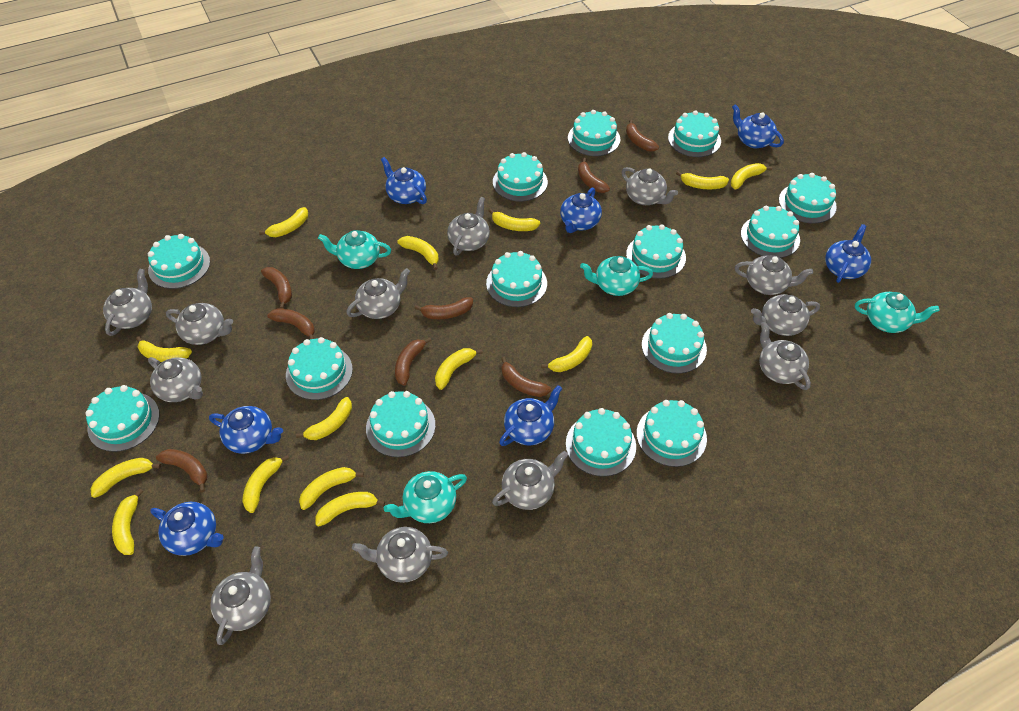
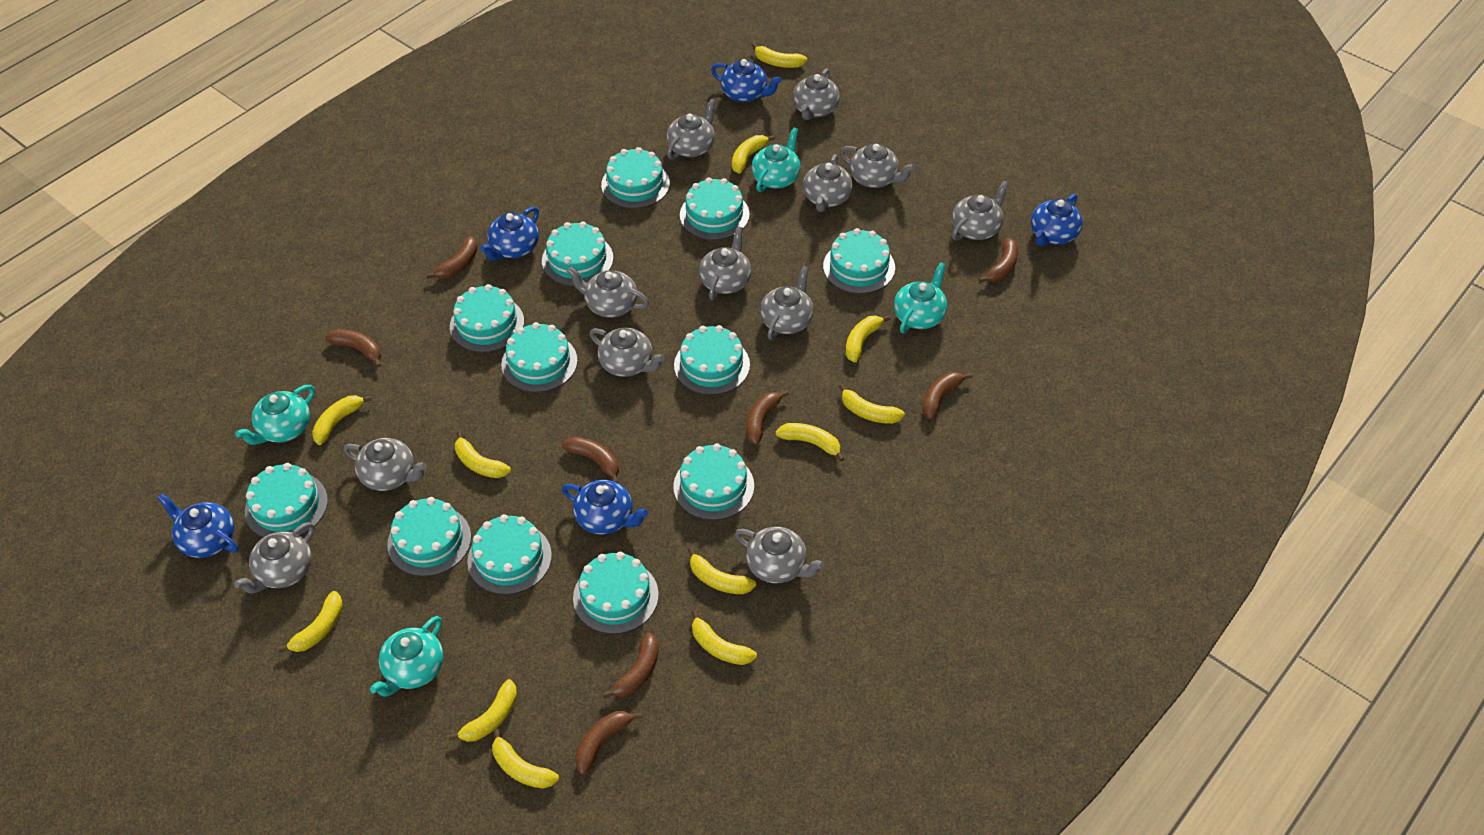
blue teapot: [150,502,224,556] [209,406,283,454] [381,157,427,204] [499,385,562,446] [560,187,602,233] [732,104,784,148] [825,224,871,283] = 7 -> [157,493,238,558] [480,207,539,261] [562,480,648,535] [711,59,782,102] [1031,194,1083,246] = 5
turquoise cake: [85,385,160,452] [148,234,210,289] [286,337,353,400] [366,391,435,457] [486,251,547,307] [493,152,548,201] [566,408,636,477] [568,110,620,156] [626,224,686,279] [637,400,707,467] [642,313,707,374] [668,110,721,157] [741,206,800,258] [779,173,837,224] = 14 -> [245,463,328,537] [387,497,471,577] [450,284,524,353] [467,514,552,595] [501,322,578,392] [542,221,613,286] [573,552,659,634] [601,147,670,209] [673,443,754,520] [674,325,750,395] [680,178,750,240] [823,228,895,294] = 12
yellow banana: [91,458,161,498] [112,489,143,555] [136,336,192,362] [242,455,289,513] [259,207,308,237] [296,397,352,440] [299,467,364,510] [315,492,385,527] [397,236,439,270] [435,348,483,390] [489,209,540,231] [541,336,592,372] [676,171,729,189] [730,163,772,189] = 14 -> [278,591,343,653] [312,395,372,445] [448,679,517,742] [455,431,511,478] [492,729,559,789] [688,547,756,594] [691,610,757,665] [732,135,775,173] [751,43,807,68] [776,423,844,461] [839,384,905,424] [846,315,891,363] = 12

